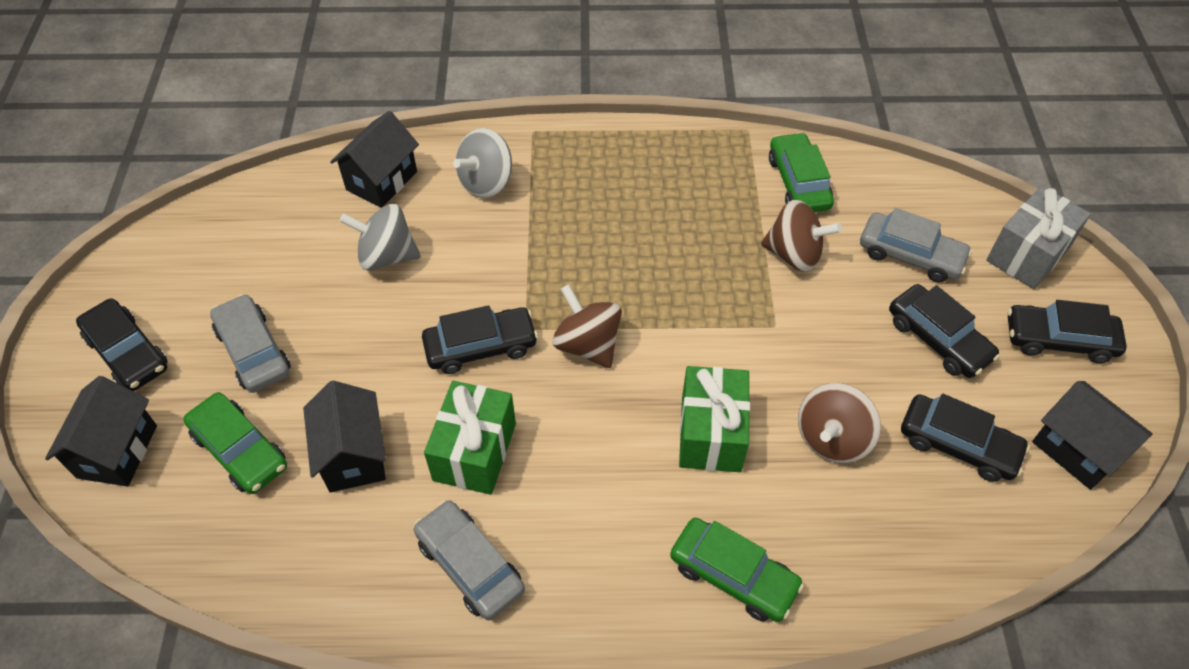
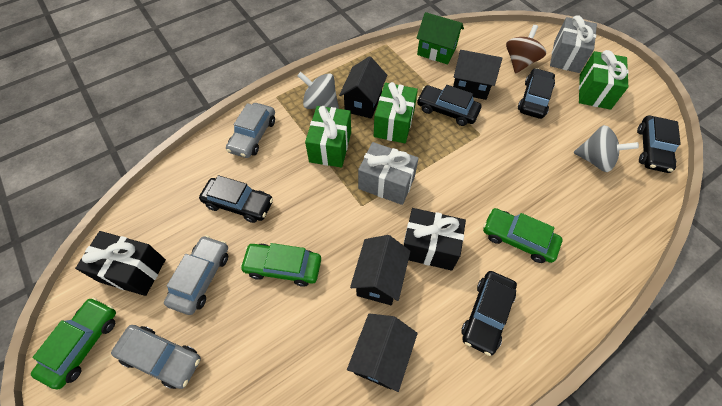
black gift: none = 0 -> [75,231,166,296] [404,208,466,271] = 2
brown spinning top: [552,284,622,368] [761,200,842,272] [798,383,881,463] = 3 -> [506,25,546,74] = 1
green gift: [424,381,516,495] [679,366,750,472] = 2 -> [305,106,351,168] [374,82,418,143] [579,50,629,110] = 3
green house: none = 0 -> [417,12,464,64] = 1
grey gift: [986,186,1091,289] = 1 -> [358,142,419,205] [550,15,597,73] = 2

